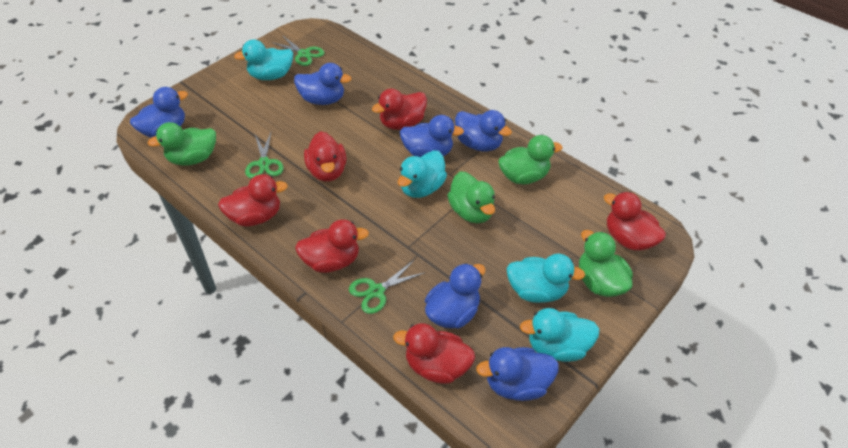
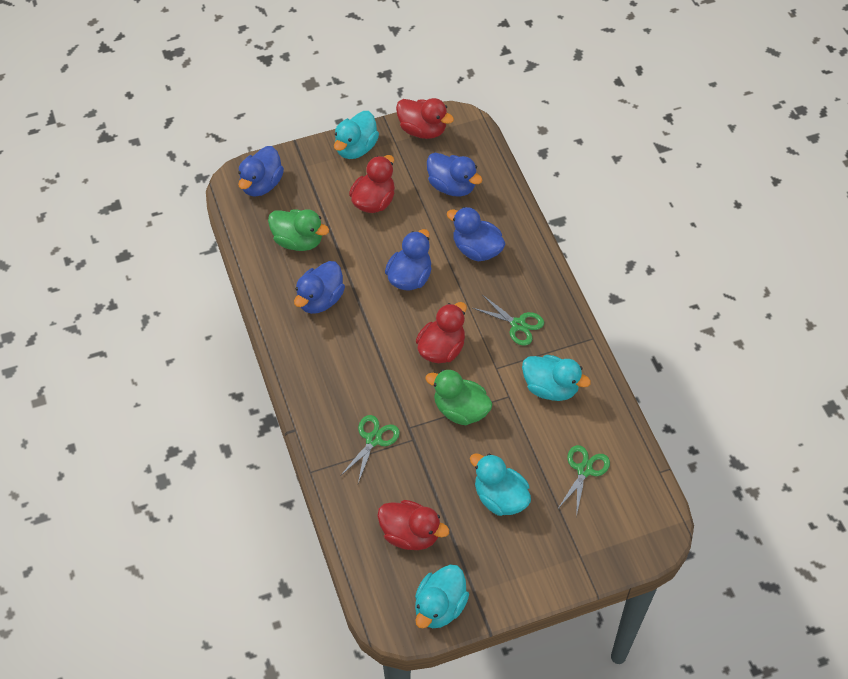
blue duck: [130,87,188,138] [294,63,351,105] [400,115,464,157] [425,263,485,329] [455,110,512,151] [476,347,559,401] = 6 -> [238,146,284,197] [294,261,345,314] [385,229,432,291] [427,153,482,196] [447,207,505,261] = 5
green duck: [147,122,216,166] [447,171,495,223] [498,135,562,184] [579,230,633,297] = 4 -> [268,209,329,251] [425,369,492,425] = 2
red duck: [218,174,288,226] [295,219,369,273] [304,131,346,182] [372,88,427,130] [393,323,475,384] [604,192,666,251] = 6 -> [349,155,395,213] [377,500,449,550] [396,98,454,139] [416,302,467,363] = 4

